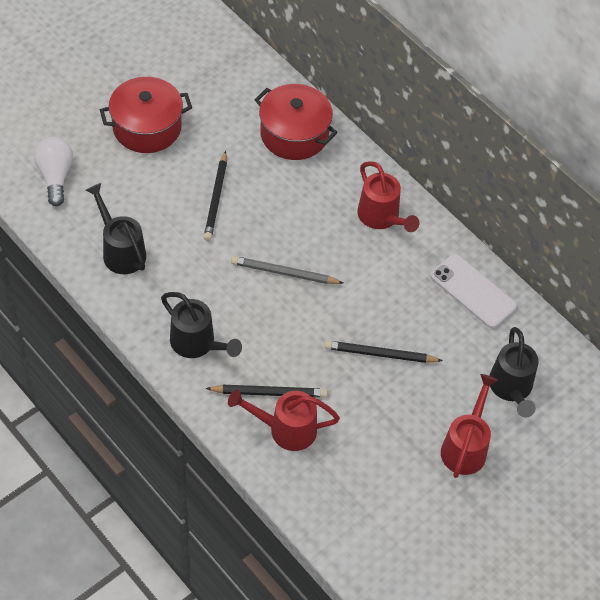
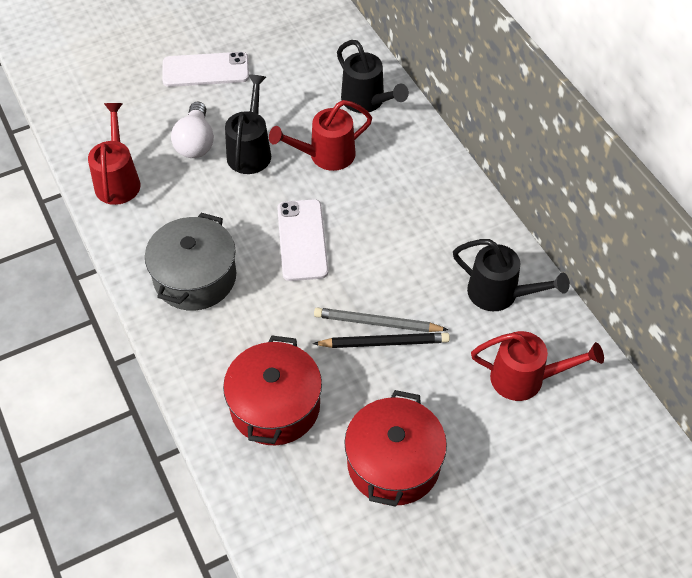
black pencil: [204,151,227,241] [206,385,327,398] [324,340,443,363] = 3 -> [313,333,450,348] = 1
grey pot: none = 0 -> [145,213,236,311] = 1
white phone: [430,254,517,328] = 1 -> [162,52,249,87] [277,199,328,281] = 2

